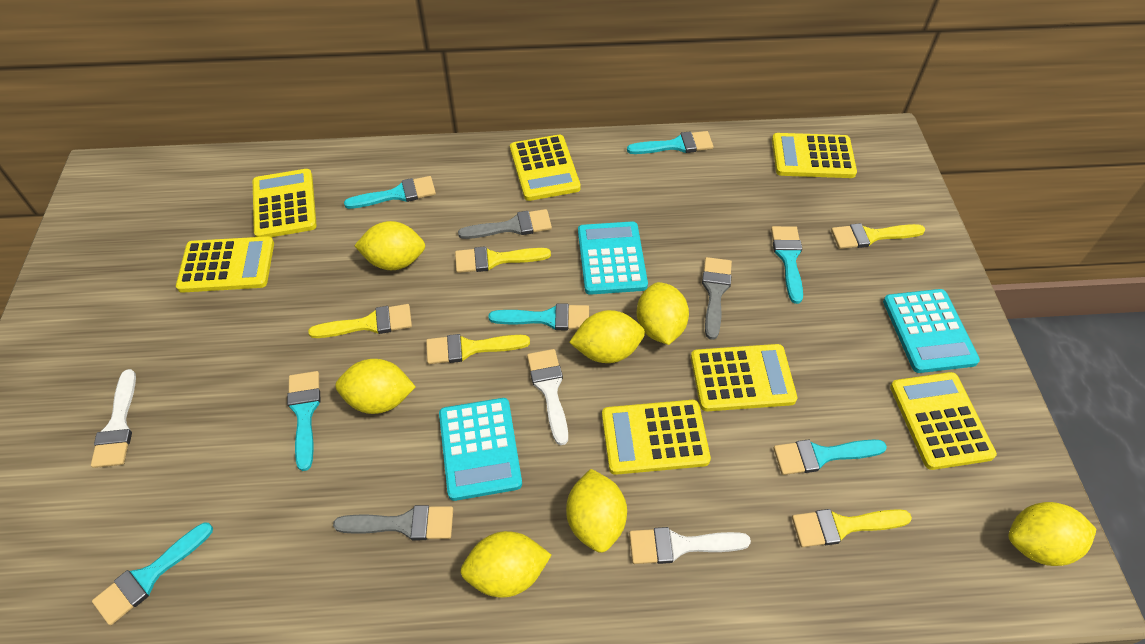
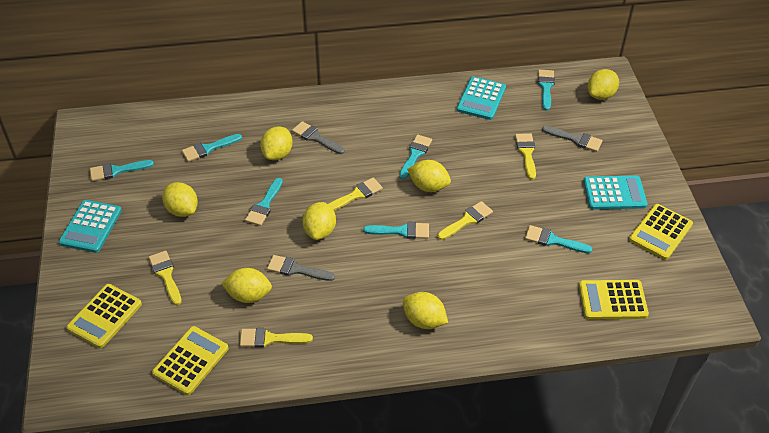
white brush: [91,369,136,468] [527,349,568,445] [629,527,751,564] = 3 -> none = 0
yellow calculator: [176,236,274,293] [253,169,317,237] [510,135,581,201] [602,400,711,475] [691,344,797,411] [772,133,857,178] [890,372,997,470] = 7 -> [67,284,142,348] [152,326,229,395] [579,280,649,320] [629,204,693,260] = 4

